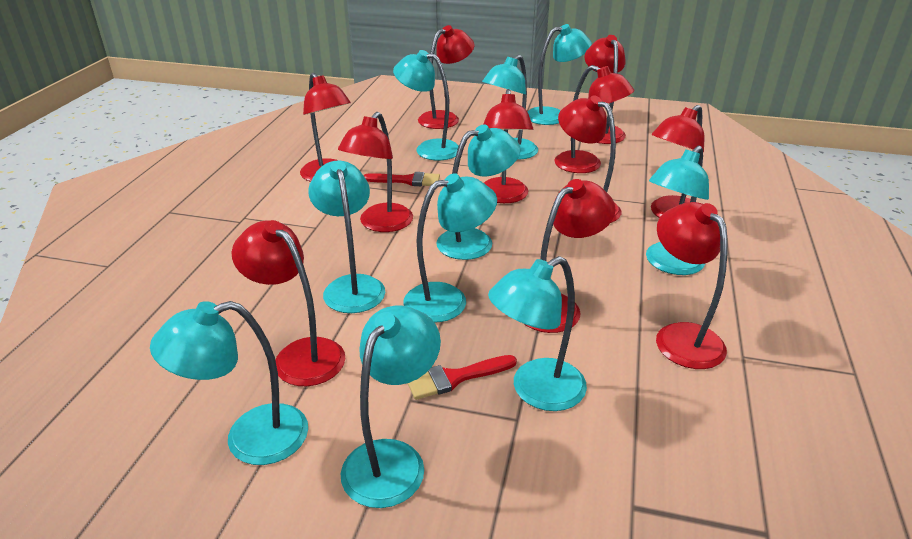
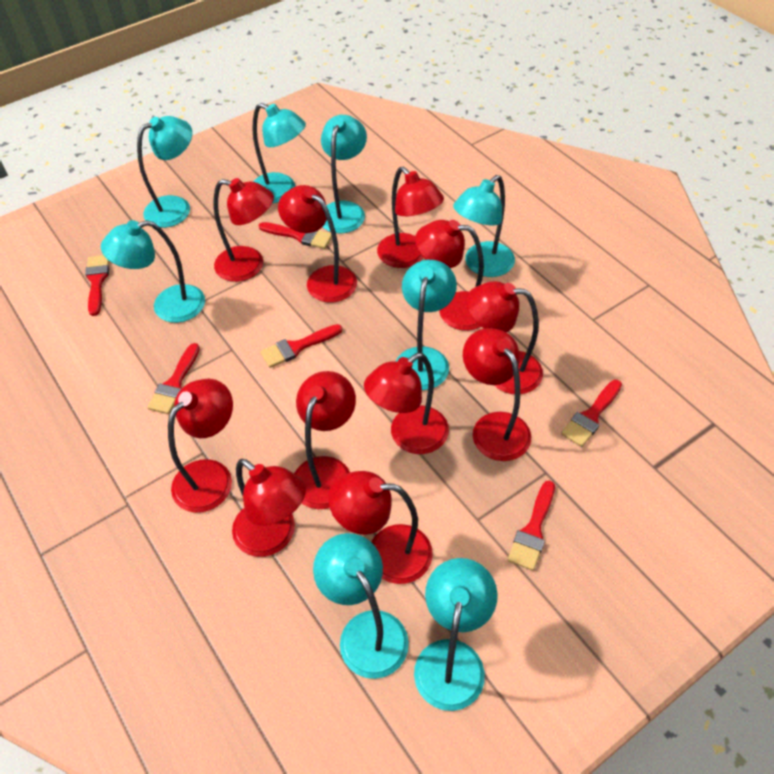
red brush: [363,172,440,186] [407,355,517,400] = 2 -> [85,255,109,316] [147,343,200,414] [259,222,332,249] [260,324,342,368] [508,481,555,571] [561,380,622,447] = 6
turquoise lamp: [150,301,308,465] [308,160,385,313] [341,306,441,508] [393,50,459,161] [403,173,497,322] [436,124,521,260] [482,55,538,160] [488,256,587,411] [527,24,592,125] [646,146,709,275] = 10 -> [101,220,205,323] [137,116,192,228] [252,103,306,203] [313,533,409,679] [321,115,367,234] [396,260,457,390] [414,558,498,711] [453,175,515,277] = 8

